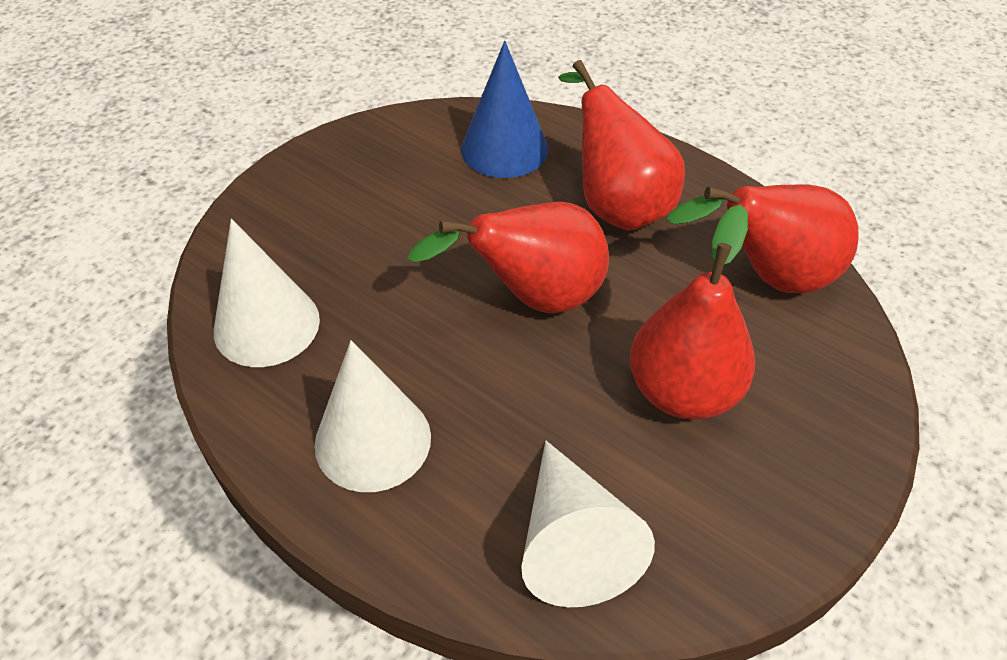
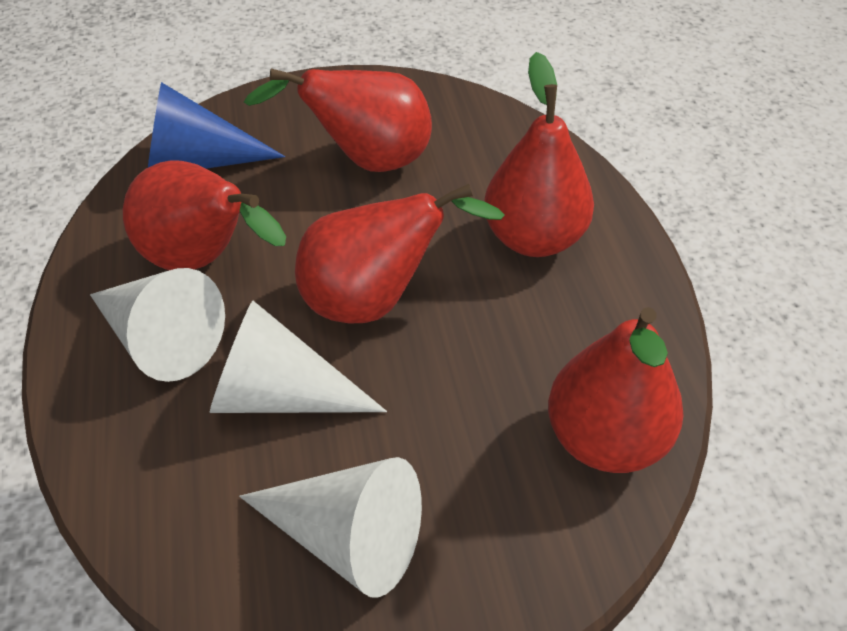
red pear: [407,202,609,313] [558,60,685,231] [630,204,755,420] [667,185,859,293] = 4 -> [123,160,286,270] [244,69,432,172] [295,184,505,323] [484,52,594,257] [548,307,684,473] = 5

